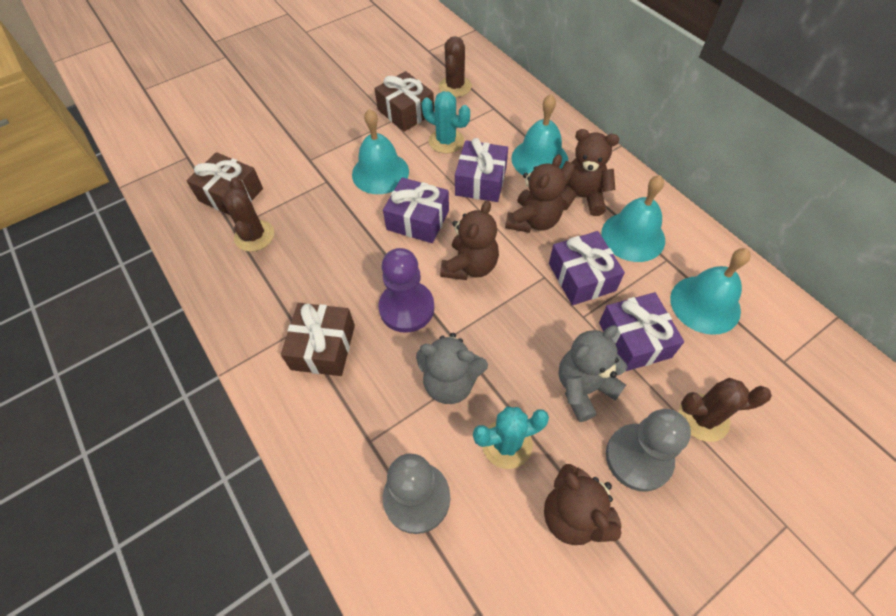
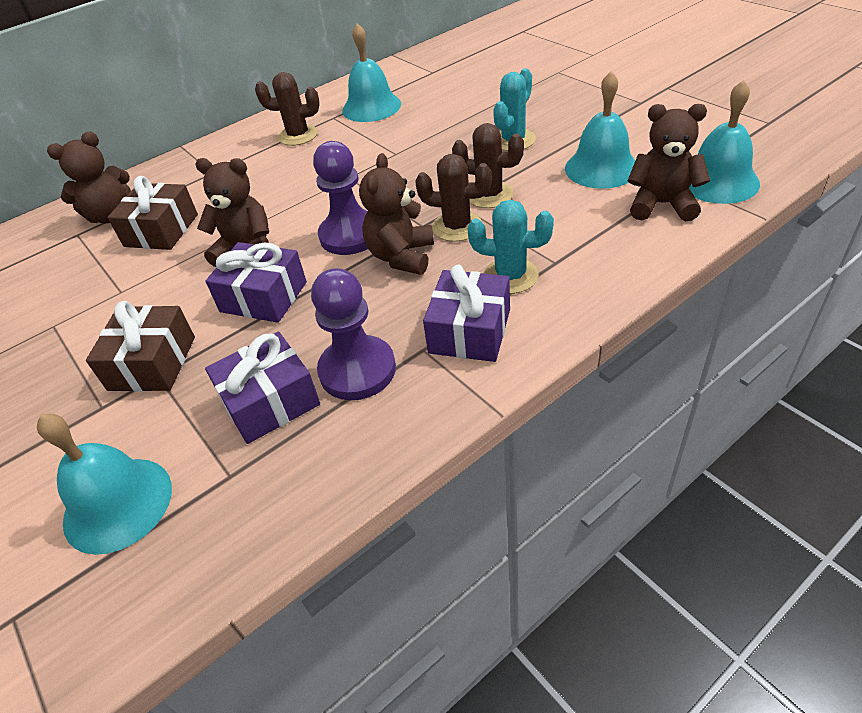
brown gift: [187,152,263,215] [281,303,355,376] [374,71,434,132] = 3 -> [86,301,195,392] [108,176,198,250] = 2
grey pawn: [383,453,450,534] [606,409,691,492] = 2 -> none = 0
grey teddy bear: [416,333,488,404] [559,325,627,422] = 2 -> none = 0
purple gift: [383,177,449,243] [455,138,508,202] [549,231,625,305] [599,292,684,371] = 4 -> [205,331,320,444] [206,242,307,323] [423,265,510,362] = 3
purple pawn: [378,248,434,333] = 1 -> [311,268,396,400] [313,141,368,255] = 2

